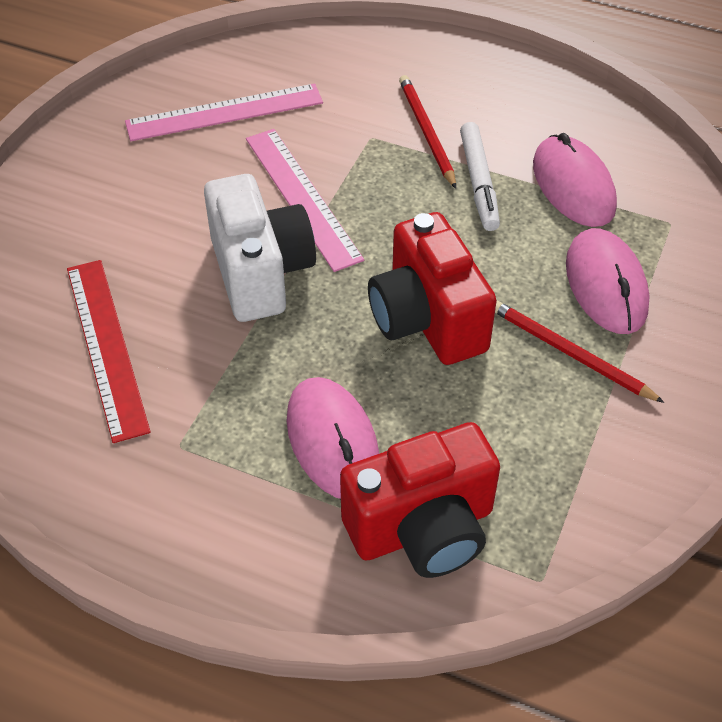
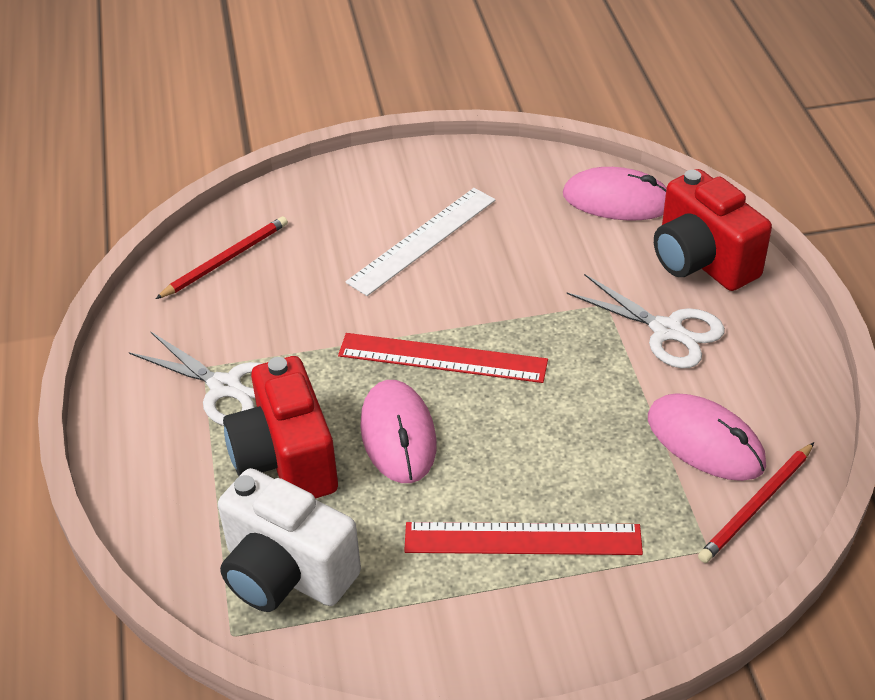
pink ruler: [125,83,323,141] [246,129,364,272] = 2 -> none = 0
red ruler: [67,260,151,443] = 1 -> [338,333,548,383] [404,522,643,555] = 2
white marker: [460,122,500,231] = 1 -> none = 0
white ruler: none = 0 -> [345,188,495,296] = 1
white scissors: none = 0 -> [129,331,263,426] [566,274,725,369] = 2

